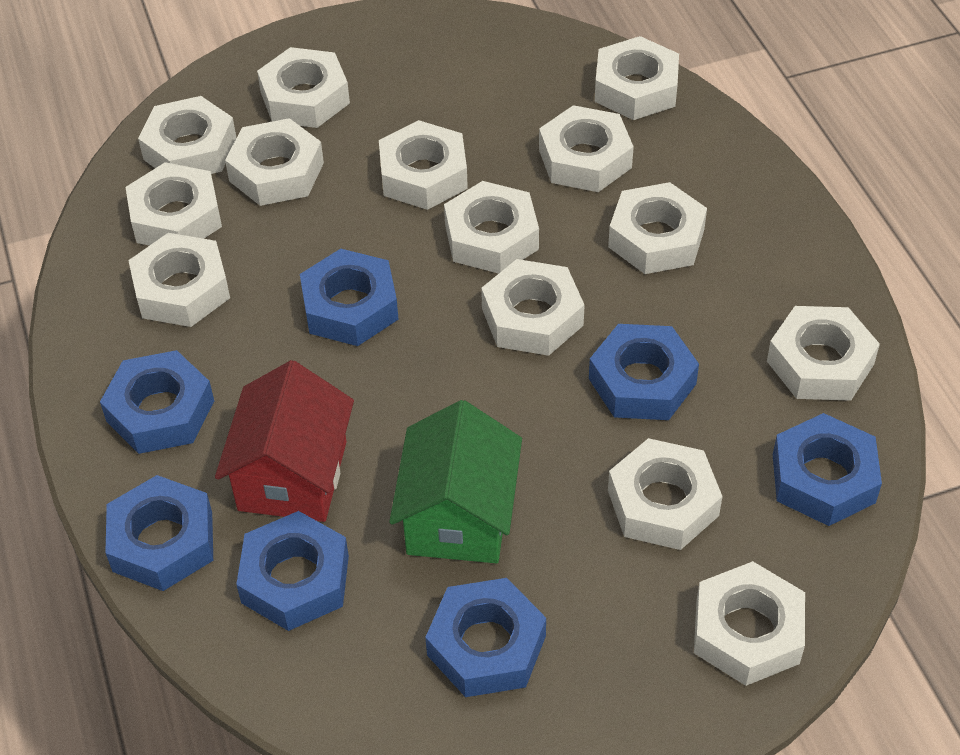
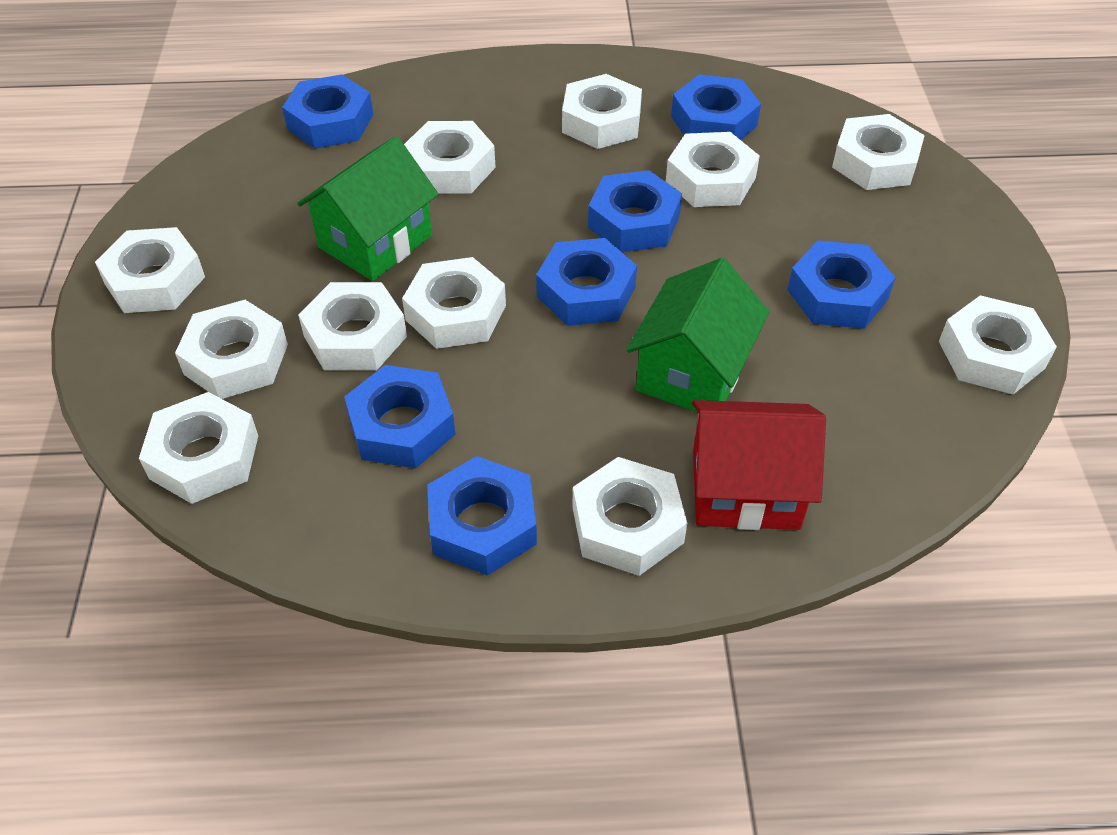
green house: [389,400,522,563] = 1 -> [297,136,439,281] [626,258,769,413] = 2
white nut: [125,162,222,246] [128,233,230,327] [138,96,236,174] [225,118,324,206] [257,47,350,128] [379,120,468,210] [444,181,539,274] [481,259,585,356] [539,105,634,192] [595,36,679,120] [608,182,707,274] [608,438,723,550] [694,561,805,686] [767,306,880,401] = 14 -> [95,227,205,313] [139,392,258,504] [175,300,288,399] [298,282,407,370] [402,257,506,349] [404,121,496,194] [562,74,642,149] [572,457,687,576] [666,132,760,207] [832,114,925,190] [939,295,1057,395] = 11

